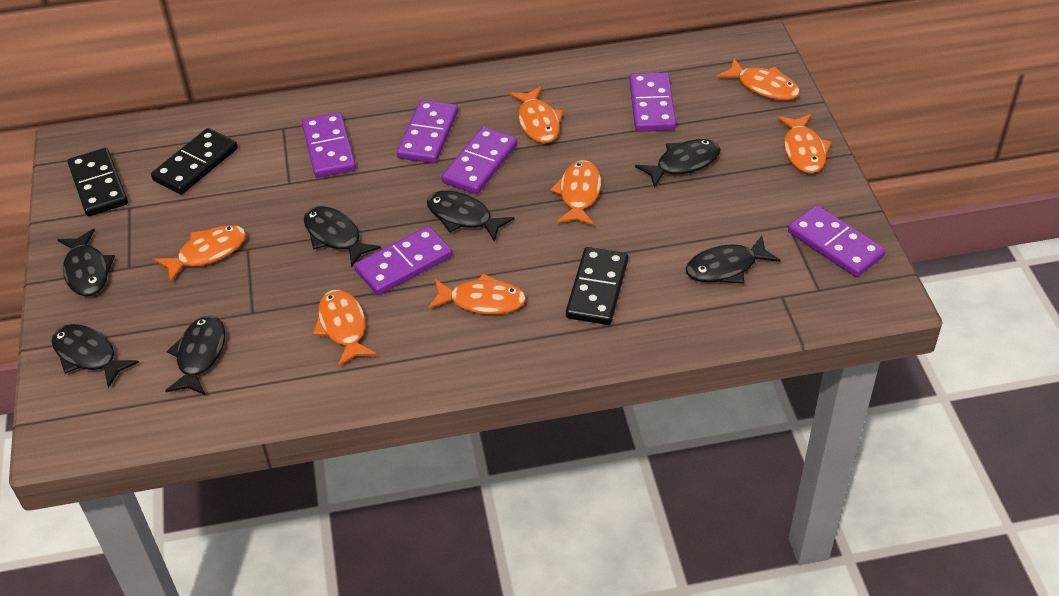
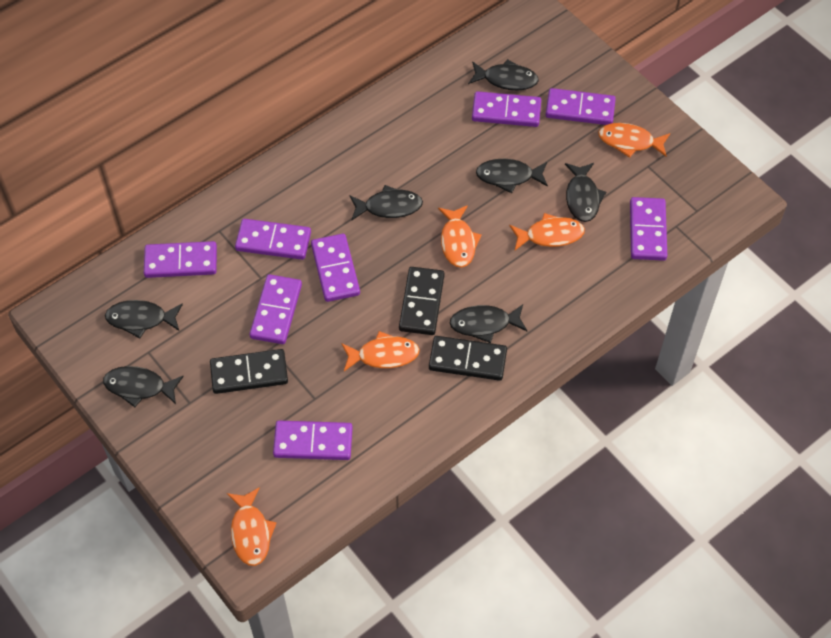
orange fish: [154,225,246,283] [313,289,377,367] [428,273,526,314] [509,87,564,143] [550,160,601,226] [717,58,800,100] [777,114,832,173] = 7 -> [227,487,276,566] [341,331,420,371] [438,205,482,268] [510,213,585,250] [598,123,670,158] = 5
purple domino: [302,112,356,178] [354,226,452,295] [397,100,458,163] [442,127,517,194] [629,72,676,132] [788,205,885,277] = 6 -> [144,241,217,278] [235,219,311,260] [250,274,302,344] [273,421,353,460] [311,234,360,302] [472,91,541,127] [546,88,616,125] [630,197,667,261] = 8

